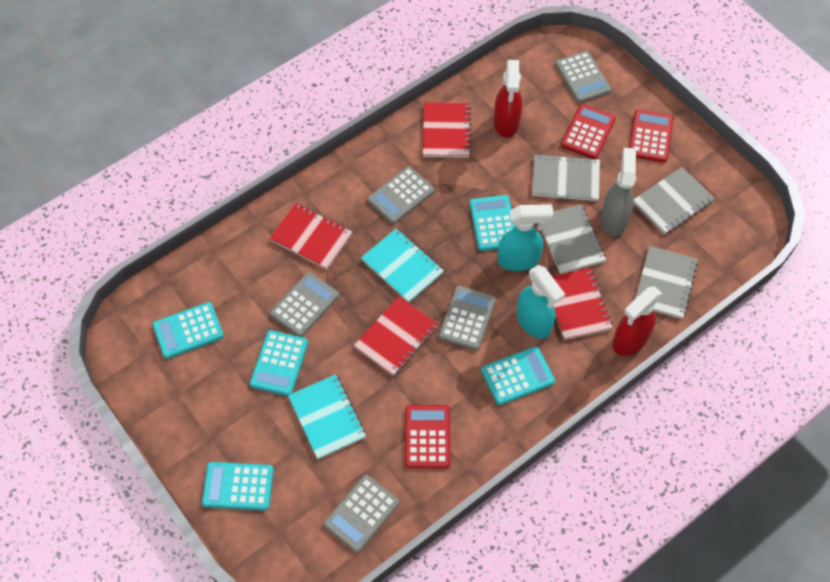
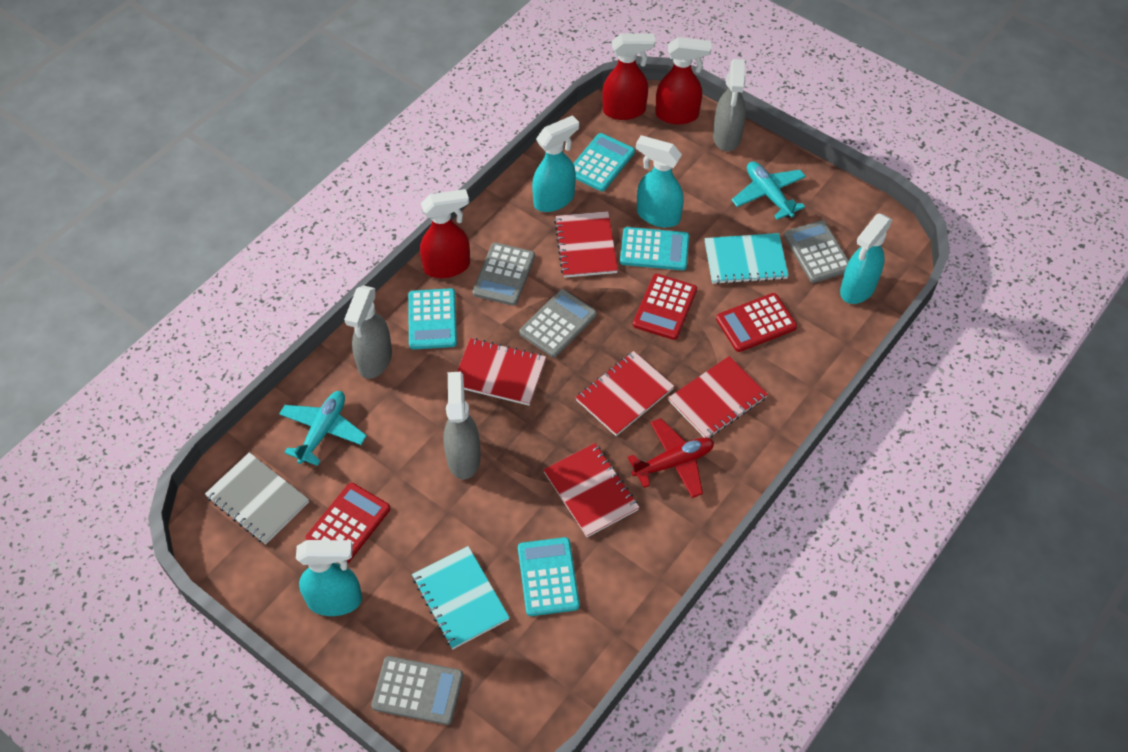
grey calculator: [270,272,339,337] [324,475,399,553] [367,166,435,224] [439,286,496,350] [555,51,611,103] = 5 -> [371,656,463,725] [472,243,535,306] [519,289,597,357] [784,220,849,283] = 4
grey notebook: [532,154,600,201] [542,204,606,274] [634,167,715,234] [635,246,698,319] = 4 -> [205,452,309,544] = 1
grey spray bottle: [601,148,636,236] = 1 -> [344,285,392,379] [444,372,481,480] [713,59,746,151] = 3
red notebook: [269,203,352,270] [354,296,438,376] [423,102,471,158] [552,268,613,340] = 4 -> [457,338,546,406] [543,443,640,537] [554,211,618,278] [576,351,674,436] [668,356,768,438] = 5
red plane: none = 0 -> [628,418,714,498] = 1
red spray bottle: [494,60,522,138] [612,286,663,356] = 2 -> [420,189,470,278] [602,33,656,120] [655,37,712,125] = 3
turquoise calculator: [153,302,224,359] [202,462,274,510] [250,330,308,396] [470,195,515,251] [481,346,555,405] = 5 -> [408,288,457,349] [518,537,580,616] [573,133,635,191] [620,227,689,270] = 4
turquoise plane: none = 0 -> [279,391,367,466] [732,161,806,220] = 2
turquoise spray bottle: [497,204,554,271] [517,265,565,339] = 2 -> [296,540,362,616] [532,115,579,212] [636,135,684,228] [840,213,893,304] = 4

